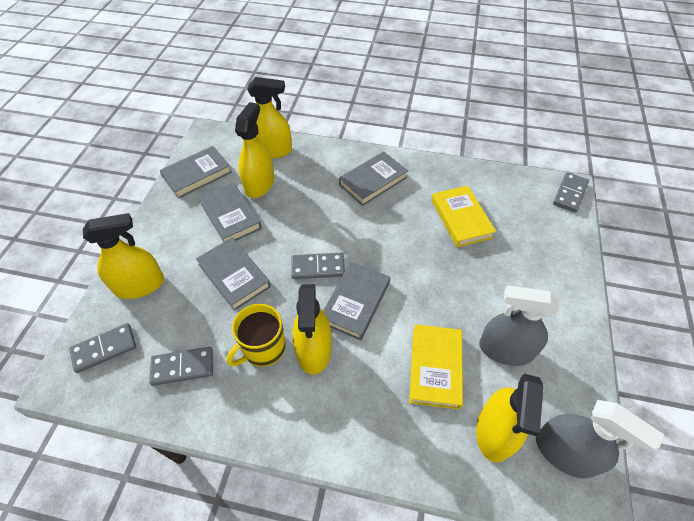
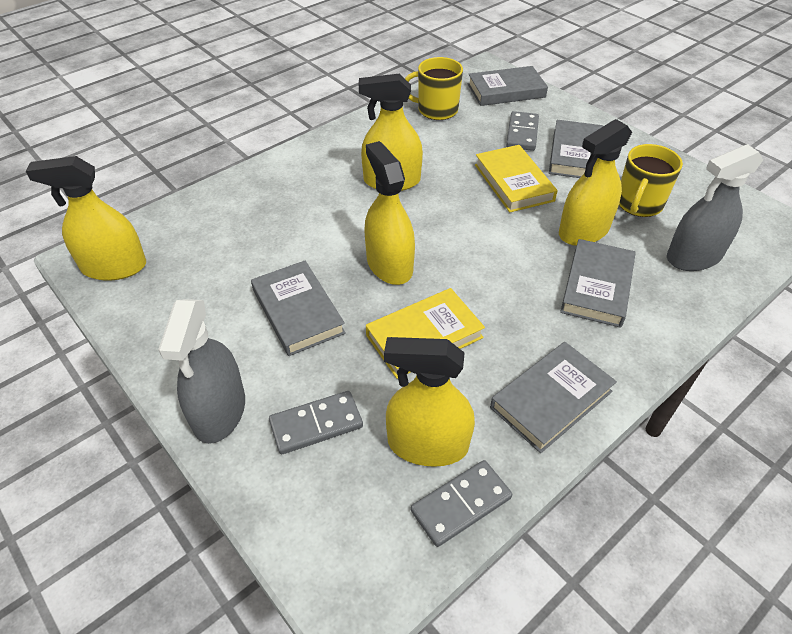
grey domino: [69,323,136,373] [149,347,213,386] [291,253,345,279] [553,172,589,213] = 4 -> [269,391,363,454] [411,460,512,547] [506,111,539,151] = 3
yellow mug: [227,304,286,367] = 1 -> [405,57,463,120] [619,144,683,217] = 2

